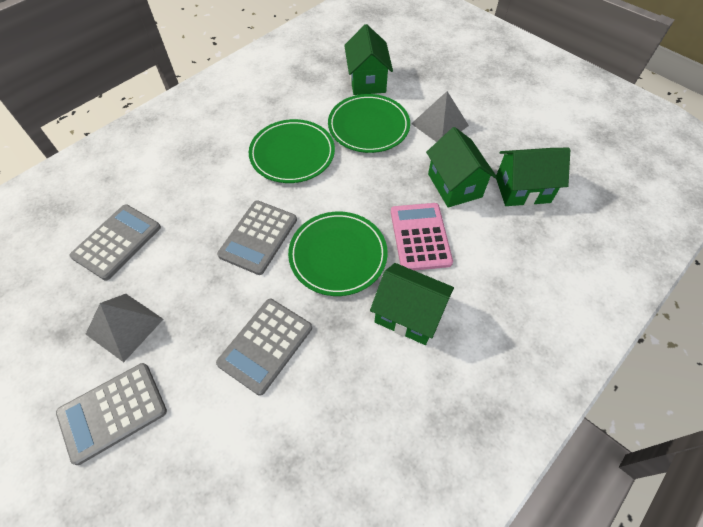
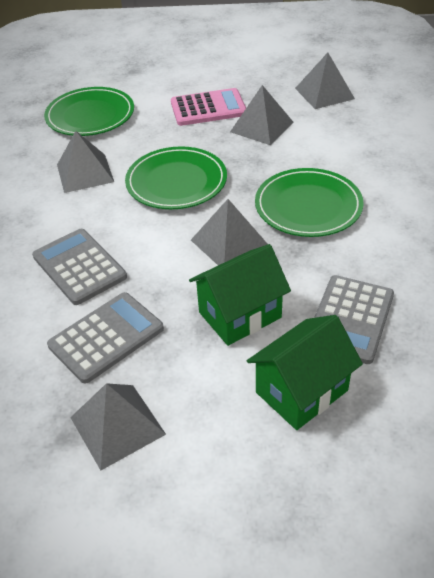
green house: [344,24,393,95] [370,263,454,345] [426,127,497,208] [496,148,570,206] = 4 -> [189,244,291,346] [247,315,363,430] = 2
grey calculator: [56,363,167,465] [70,204,161,280] [216,299,312,396] [217,200,297,275] = 4 -> [32,229,127,305] [47,292,164,384] [314,275,394,364] = 3
grey pyramid: [86,294,163,362] [411,91,469,142] = 2 -> [57,131,114,193] [70,383,166,470] [191,199,268,265] [230,85,294,145] [295,53,355,109] = 5

